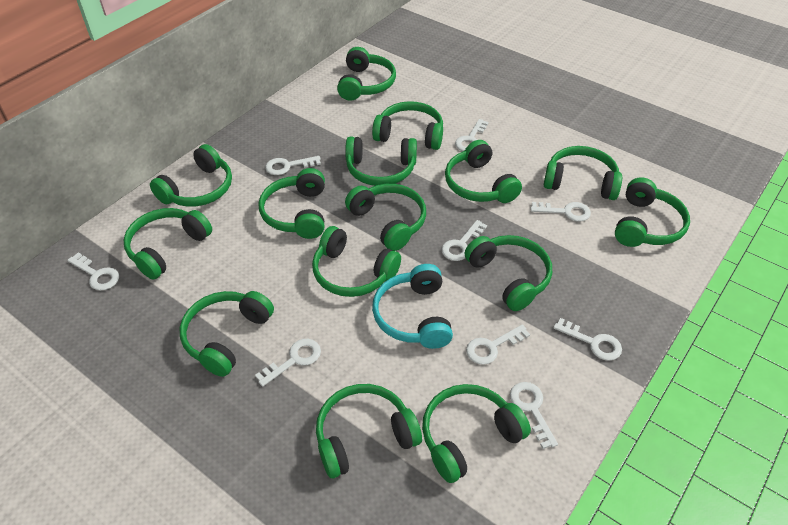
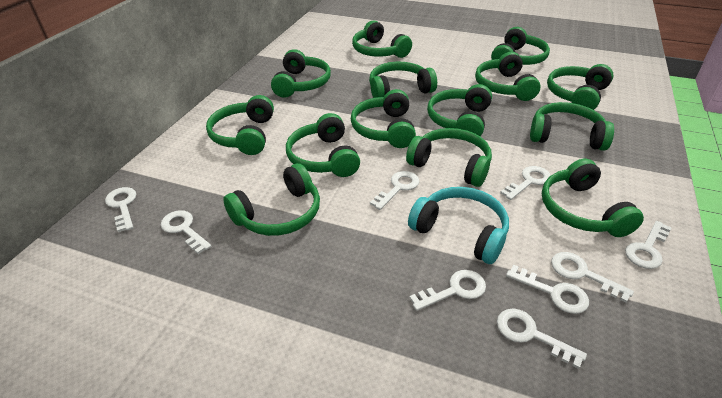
green headphones: [124,208,212,279] [150,144,232,207] [180,291,274,377] [259,168,325,239] [312,226,401,297] [316,384,422,478] [337,47,396,101] [345,137,417,186] [345,184,426,251] [372,101,443,150] [422,384,531,483] [445,140,522,203] [465,235,552,311] [544,146,622,200] [615,177,690,247] = 15 -> [206,95,274,155] [223,163,320,236] [271,49,331,98] [286,113,360,177] [351,89,416,148] [352,20,412,58] [369,62,437,98] [406,128,492,187] [427,84,492,136] [475,52,540,101] [491,27,550,65] [530,102,614,151] [542,159,644,237] [547,64,613,110] = 14

